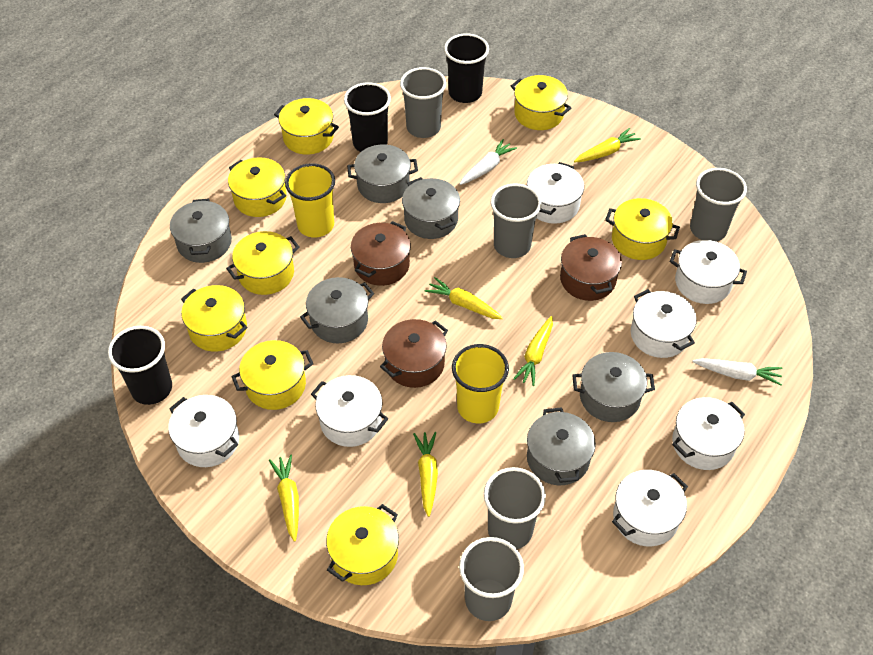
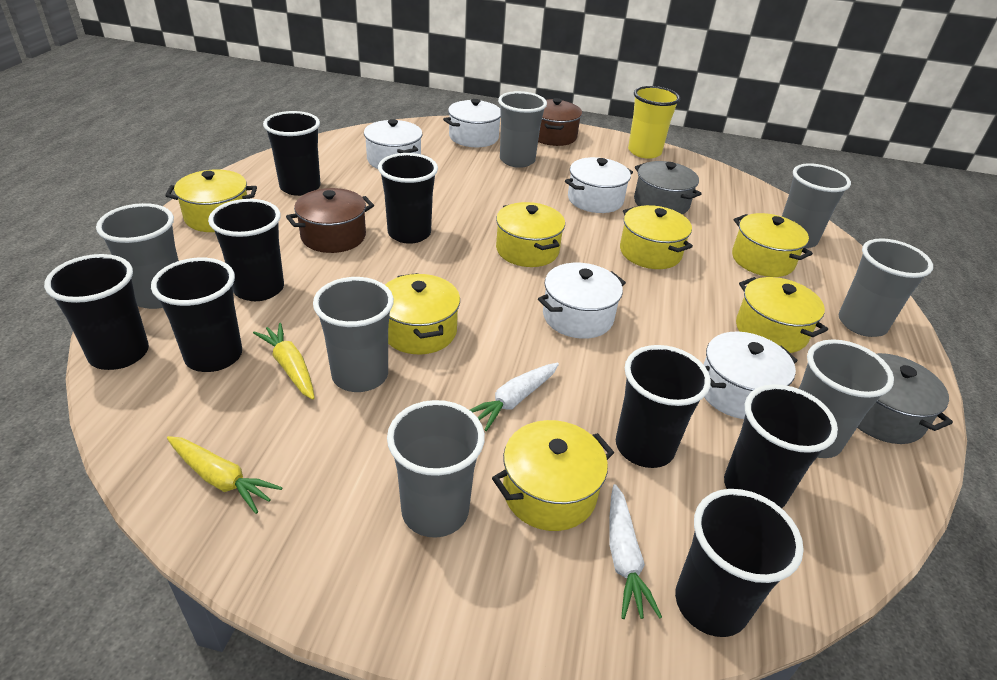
black cup: [108,326,172,405] [344,82,391,152] [444,33,489,103] = 3 -> [44,254,149,370] [151,258,242,372] [208,199,284,301] [263,111,320,196] [378,153,438,244] [616,345,711,468] [675,489,804,637] [724,384,838,508] = 8
brown pot: [351,221,411,286] [380,319,448,388] [560,234,622,301] = 3 -> [286,188,374,253] [538,98,582,146] = 2
grey cup: [400,67,446,138] [459,537,524,621] [484,467,546,549] [491,183,541,258] [690,168,747,241] = 5 -> [96,203,179,309] [313,277,394,392] [387,400,485,537] [498,91,547,168] [782,163,851,249] [799,339,894,458] [839,238,933,337] = 7
grey pot: [170,199,232,263] [300,277,374,343] [347,144,418,203] [402,177,460,239] [527,407,596,485] [572,352,655,422] = 6 -> [634,161,702,215] [857,353,953,444] = 2
white pot: [168,395,239,467] [311,375,388,447] [527,162,584,224] [612,470,688,546] [631,289,697,358] [670,240,747,304] [672,397,745,470] = 7 -> [364,119,422,169] [443,99,501,147] [538,263,626,339] [565,157,633,213] [703,332,798,419] = 5
yellow carrot: [269,455,299,542] [413,432,438,517] [424,277,503,319] [513,316,553,386] [574,128,641,162] = 5 -> [167,436,283,514] [253,323,315,400] = 2
yellow cup: [285,163,335,238] [452,344,509,424] = 2 -> [628,86,680,159] = 1
yellow pot: [181,285,248,352] [226,231,300,295] [228,157,287,217] [231,340,313,410] [274,98,339,155] [326,504,399,585] [511,75,571,130] [605,198,680,260] = 8 -> [165,169,257,232] [385,273,460,354] [492,420,614,531] [496,202,565,267] [620,205,693,269] [732,213,813,277] [736,277,828,353] = 7

